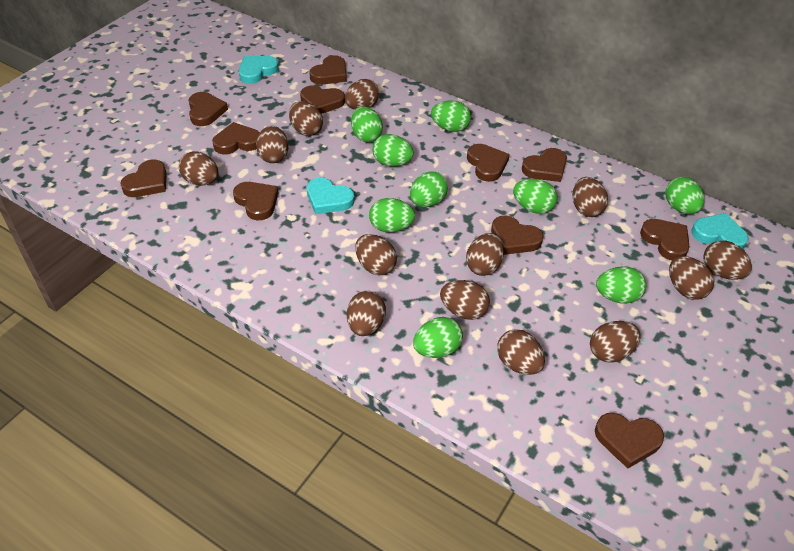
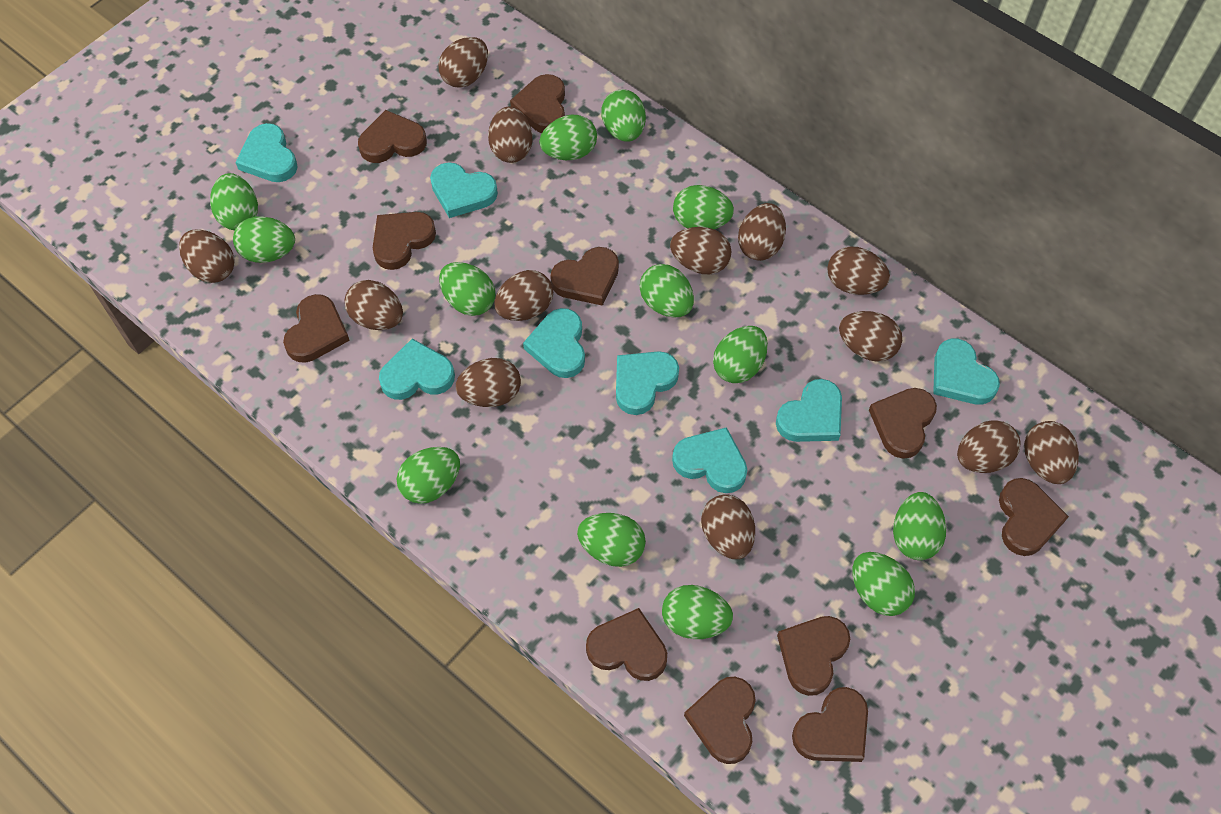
green egg: [351,106,383,143] [369,198,415,232] [372,134,414,167] [410,171,448,207] [413,317,463,358] [431,100,471,132] [513,179,557,214] [596,266,646,304] [665,177,705,214] = 9 -> [210,173,258,230] [233,216,295,263] [397,447,460,504] [439,262,495,316] [539,115,597,160] [577,513,646,567] [601,89,646,142] [640,264,694,317] [662,585,733,639] [673,185,734,229] [713,326,768,383] [852,552,915,616] [893,492,946,560] = 13
turquoise heart: [239,56,279,84] [307,178,354,214] [691,213,749,249] = 3 -> [235,123,298,182] [379,339,455,400] [430,162,498,218] [523,308,585,378] [616,351,679,415] [672,427,747,493] [776,379,842,442] [933,339,1000,405] = 8

